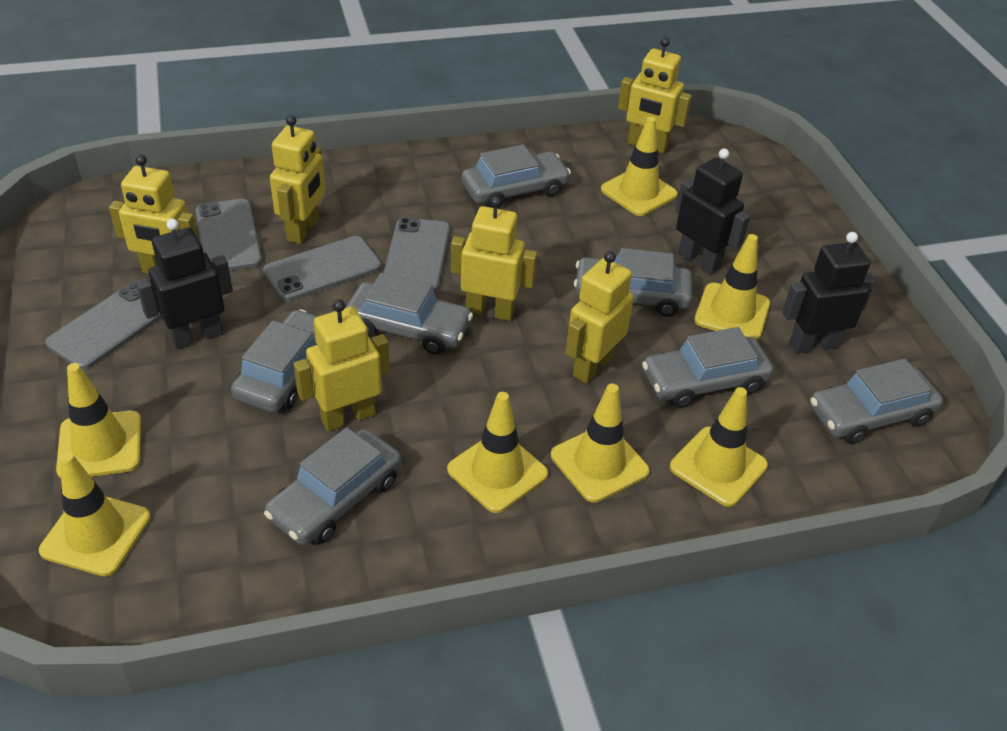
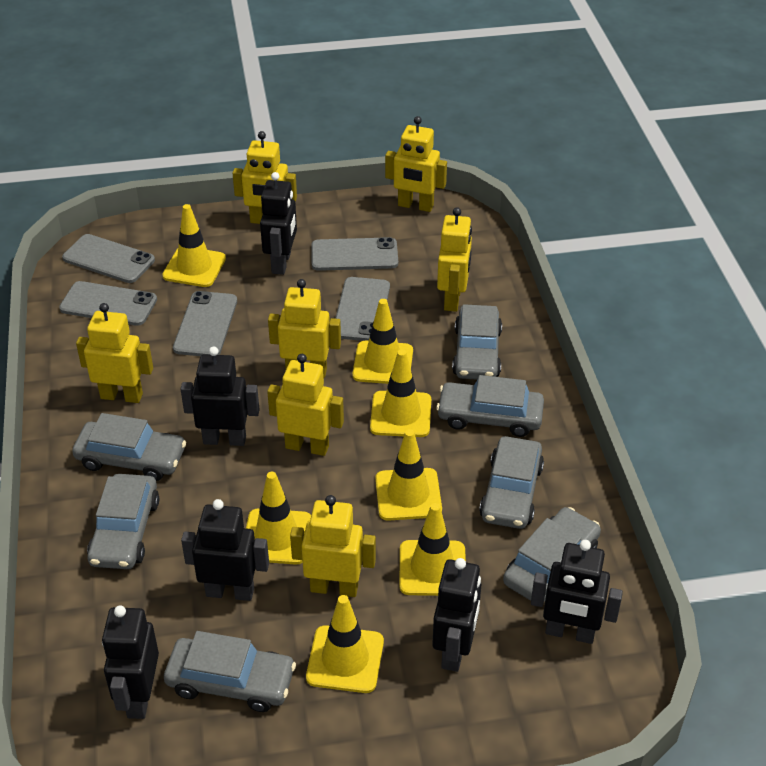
black robot: [136,219,233,349] [676,149,750,274] [782,232,875,354] = 3 -> [102,605,159,719] [181,346,259,446] [181,499,269,601] [260,172,297,275] [432,558,481,672] [531,540,623,644] = 6
grey phone: [45,282,162,370] [196,199,262,271] [263,236,381,301] [383,217,450,292] = 4 -> [59,281,157,326] [62,234,155,283] [173,291,237,356] [311,237,398,271] [335,277,390,341] = 5
yellow robot: [109,154,198,274] [270,115,325,244] [294,299,390,431] [451,196,537,321] [565,251,634,384] [618,37,692,153] = 6 -> [76,303,153,403] [232,131,297,224] [267,354,344,456] [268,279,341,378] [290,495,376,597] [385,116,447,212] [437,207,472,312] = 7

